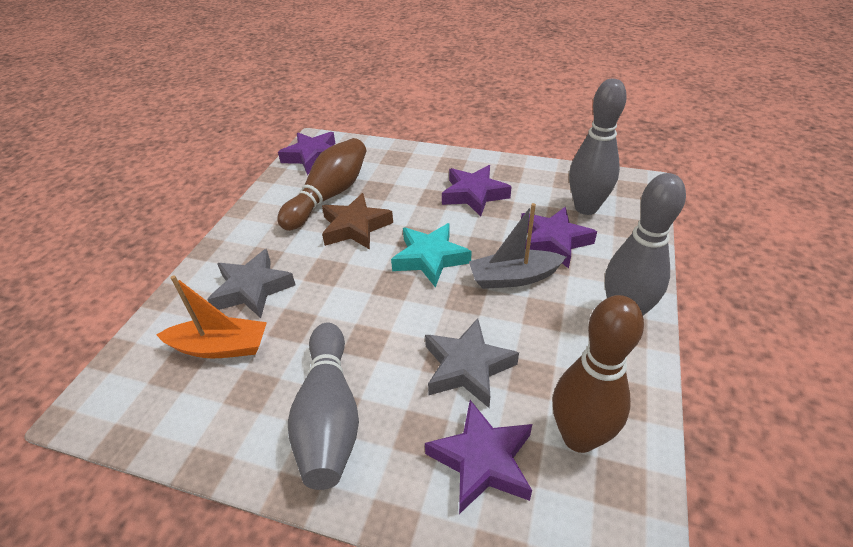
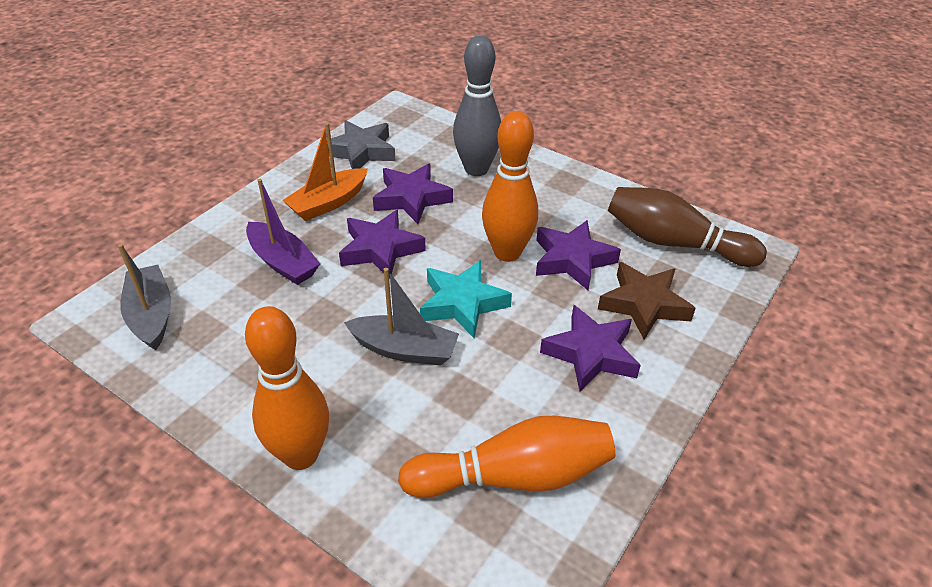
brown bowling pin: [277,138,366,231] [552,295,644,453] = 2 -> [608,187,767,267] = 1
grey boat: [469,203,566,289] = 1 -> [118,244,171,350] [344,268,459,366] = 2
grey bowling pin: [288,323,359,490] [569,79,627,215] [605,173,686,316] = 3 -> [453,35,501,176] = 1
grey star: [207,249,296,318] [425,318,519,408] = 2 -> [327,120,396,169] = 1
orange bowling pin: none = 0 -> [245,306,329,470] [398,416,615,498] [482,111,538,262] = 3
purple boat: none = 0 -> [246,179,320,285] = 1

